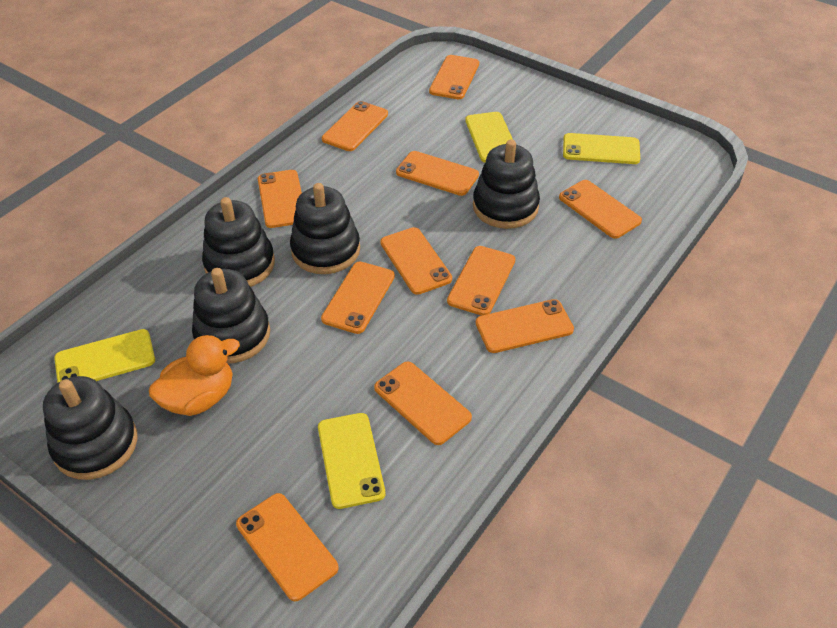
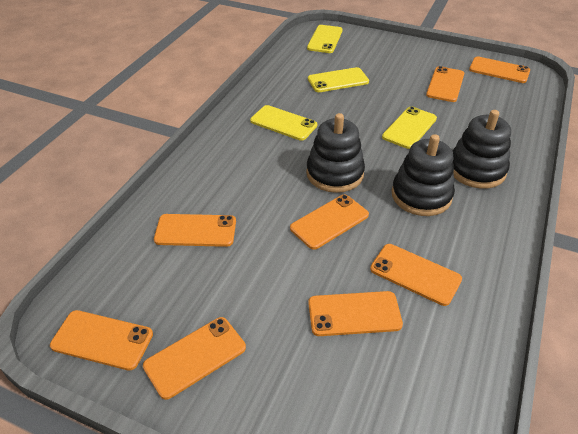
black stacking toy: [43,376,138,480] [192,268,270,363] [202,197,275,287] [290,183,360,274] [473,140,540,229] = 5 -> [306,113,365,193] [392,134,455,216] [453,110,511,189] = 3
orange duck: [149,335,240,416] = 1 -> none = 0
orange phone: [236,493,339,601] [258,170,302,228] [321,262,395,334] [322,101,388,151] [374,361,472,445] [380,227,452,295] [396,151,479,196] [429,55,479,99] [447,246,515,316] [476,299,574,353] [559,180,642,239] = 11 -> [50,310,153,371] [143,317,246,400] [154,214,236,247] [290,195,369,250] [308,291,403,336] [370,244,462,306] [426,66,464,102] [469,56,530,83] = 8

